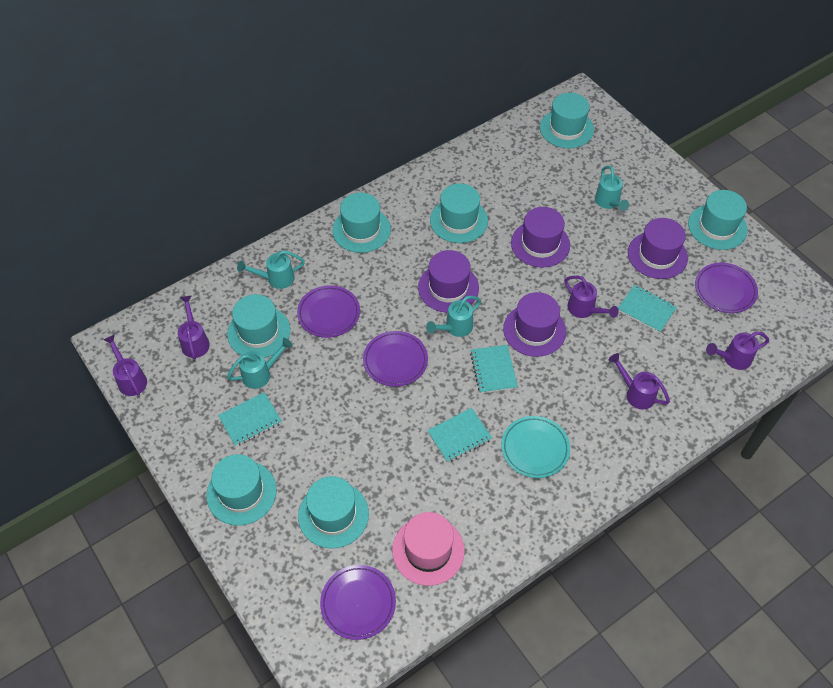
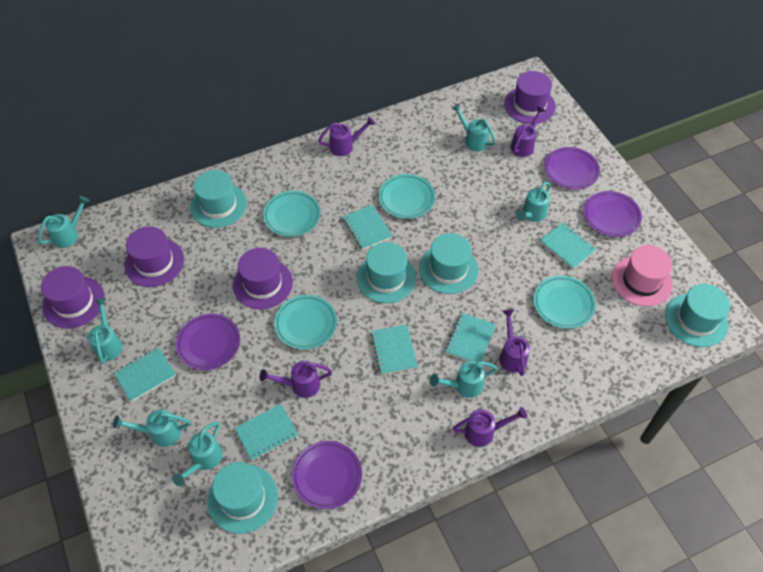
turquoise hat: [206,454,277,526] [227,294,290,358] [298,476,369,549] [332,193,391,253] [430,183,488,243] [540,93,594,148] [688,190,748,250] = 7 -> [190,170,247,228] [207,462,278,534] [357,242,416,303] [419,233,479,294] [665,284,730,347] = 5
turquoise notebook: [218,392,282,446] [427,408,492,463] [470,345,518,394] [618,285,677,333] = 4 -> [114,347,176,402] [234,404,299,461] [343,205,393,250] [371,325,418,375] [445,313,496,362] [540,222,597,269] = 6
turquoise plate: [501,416,570,478] = 1 -> [263,191,321,237] [274,295,337,350] [379,174,435,219] [533,276,596,329] = 4
turquoise watering can: [227,338,293,389] [237,250,305,289] [426,296,481,337] [595,166,629,211] = 4 -> [38,196,90,248] [88,298,123,364] [113,409,191,447] [172,422,222,486] [429,361,498,398] [451,103,496,152] [516,182,551,222] = 7

